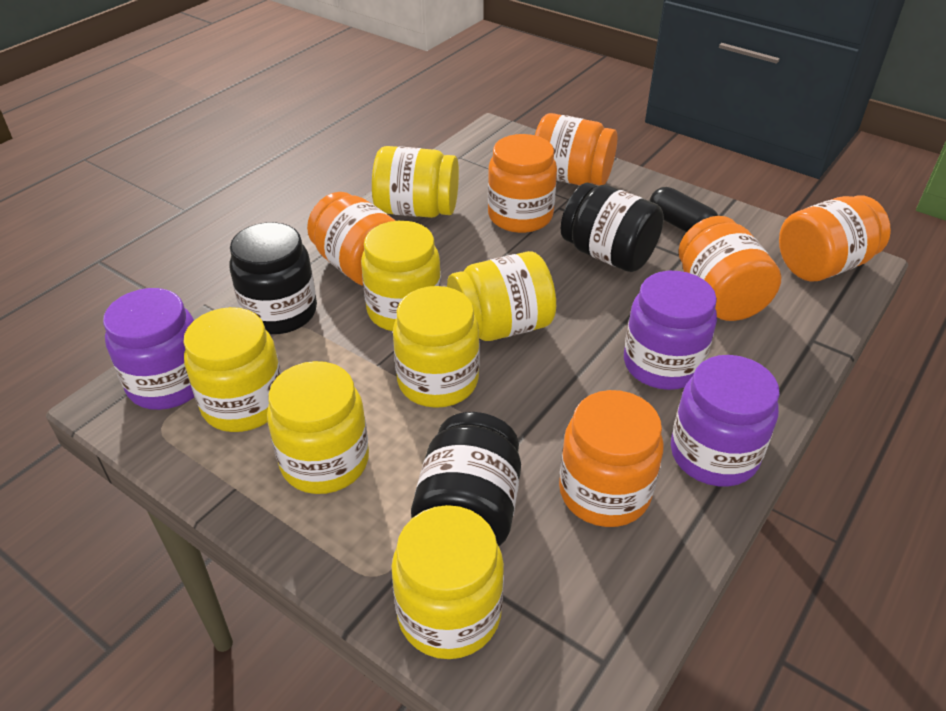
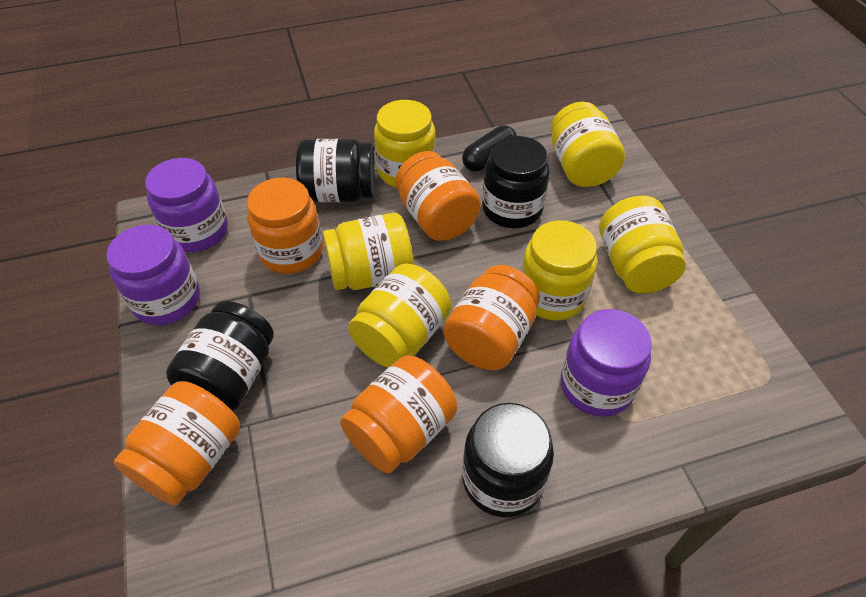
black jar: [229,222,317,334] [411,412,521,546] [561,183,664,272] = 3 -> [166,301,274,411] [296,139,375,202] [462,403,554,517] [482,136,550,228] = 4
orange jar: [307,192,396,286] [488,134,557,233] [535,113,617,186] [559,390,664,527] [679,216,781,321] [779,195,891,282] = 6 -> [114,381,240,505] [247,178,323,274] [340,355,457,473] [395,151,481,241] [443,265,540,370] = 5
yellow jar: [183,307,281,432] [267,361,369,494] [361,221,441,331] [372,146,459,218] [391,505,504,659] [393,286,480,408] [447,251,556,341] = 7 -> [323,213,414,290] [348,264,451,368] [374,100,436,187] [521,220,597,321] [551,102,625,187] [599,196,686,293] = 6

